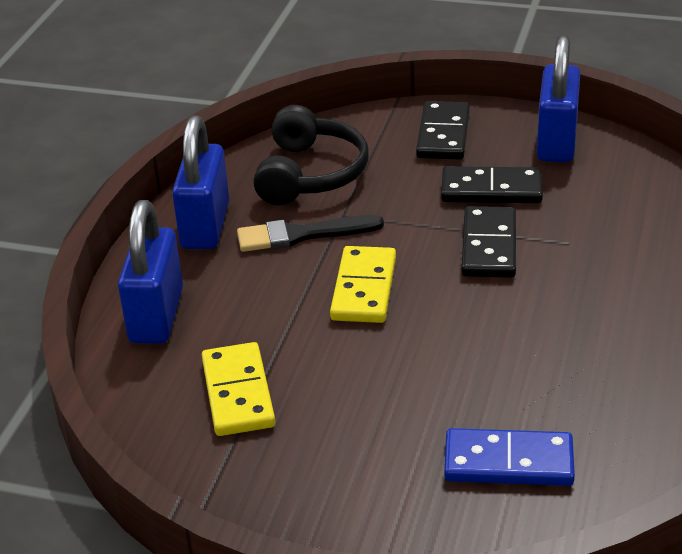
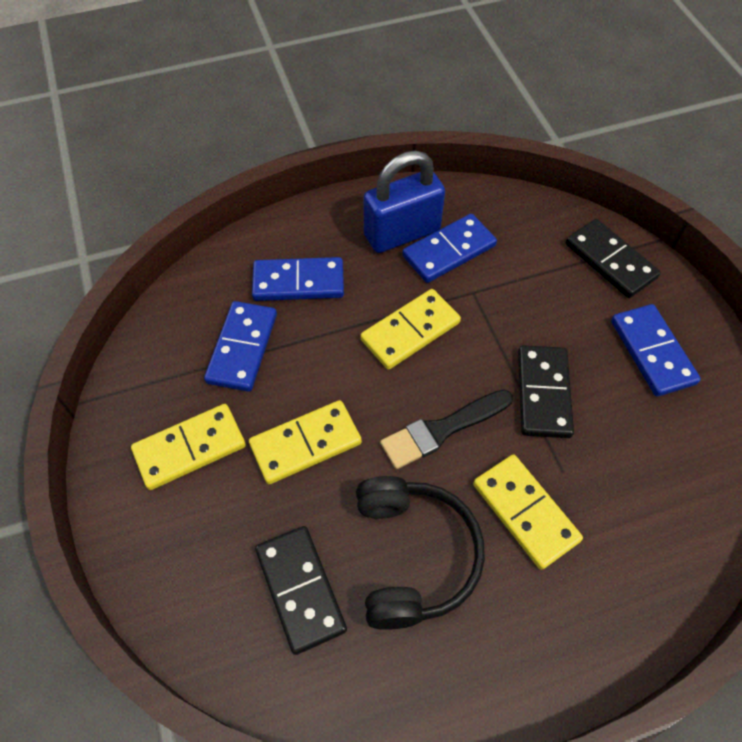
blue domino: [444,428,575,486] = 1 -> [204,301,277,392] [252,257,344,301] [402,214,497,283] [611,304,701,397] = 4
blue padlock: [118,200,183,344] [172,115,229,249] [537,35,580,163] = 3 -> [363,151,445,253] = 1
yellow domino: [202,342,275,436] [330,246,396,323] = 2 -> [131,404,246,490] [249,400,362,484] [360,289,461,370] [473,454,583,570] = 4

